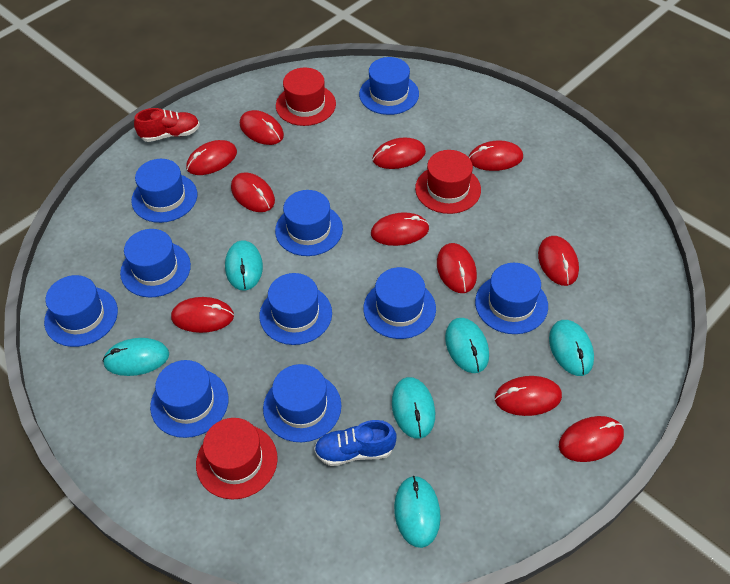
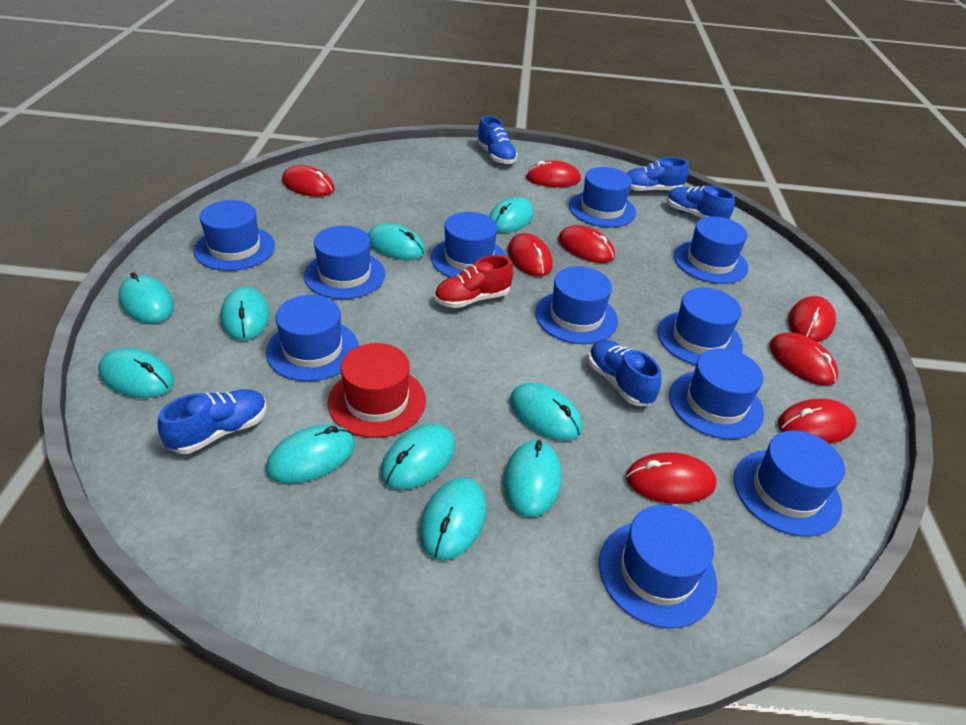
blue hat: [44,275,118,347] [120,229,191,298] [131,159,197,223] [150,360,228,438] [259,273,332,345] [263,364,341,442] [275,190,343,256] [359,57,419,115] [364,267,436,339] [475,263,548,334] = 10 -> [194,200,275,271] [266,295,359,381] [304,226,385,299] [431,212,506,277] [535,266,618,344] [569,167,636,227] [599,505,717,628] [657,287,743,365] [669,348,764,439] [674,216,748,284] [734,430,845,537] = 11
blue shoe: [314,420,397,466] = 1 -> [157,389,267,454] [477,116,518,165] [588,340,662,406] [627,157,689,192] [667,185,735,219] = 5
red hat: [196,418,277,500] [276,68,336,126] [415,150,481,214] = 3 -> [328,343,426,438] = 1
red mouse: [171,297,234,333] [186,140,237,175] [231,172,275,212] [240,110,284,145] [371,212,429,246] [372,138,426,169] [437,243,477,293] [469,140,523,171] [495,376,562,416] [538,236,579,286] [559,416,624,462] = 11 -> [282,165,335,197] [507,233,553,277] [526,160,581,187] [558,225,615,263] [626,452,716,504] [770,332,838,386] [778,399,856,444] [788,296,836,342] = 8
turquoise mouse: [102,338,169,376] [225,240,263,291] [392,377,435,439] [394,476,441,548] [445,318,489,373] [549,320,594,376] = 6 -> [98,348,174,398] [118,272,174,323] [220,287,270,340] [266,424,355,484] [368,223,425,260] [381,424,455,490] [420,477,487,561] [489,197,534,233] [503,440,562,517] [510,383,582,441] = 10

